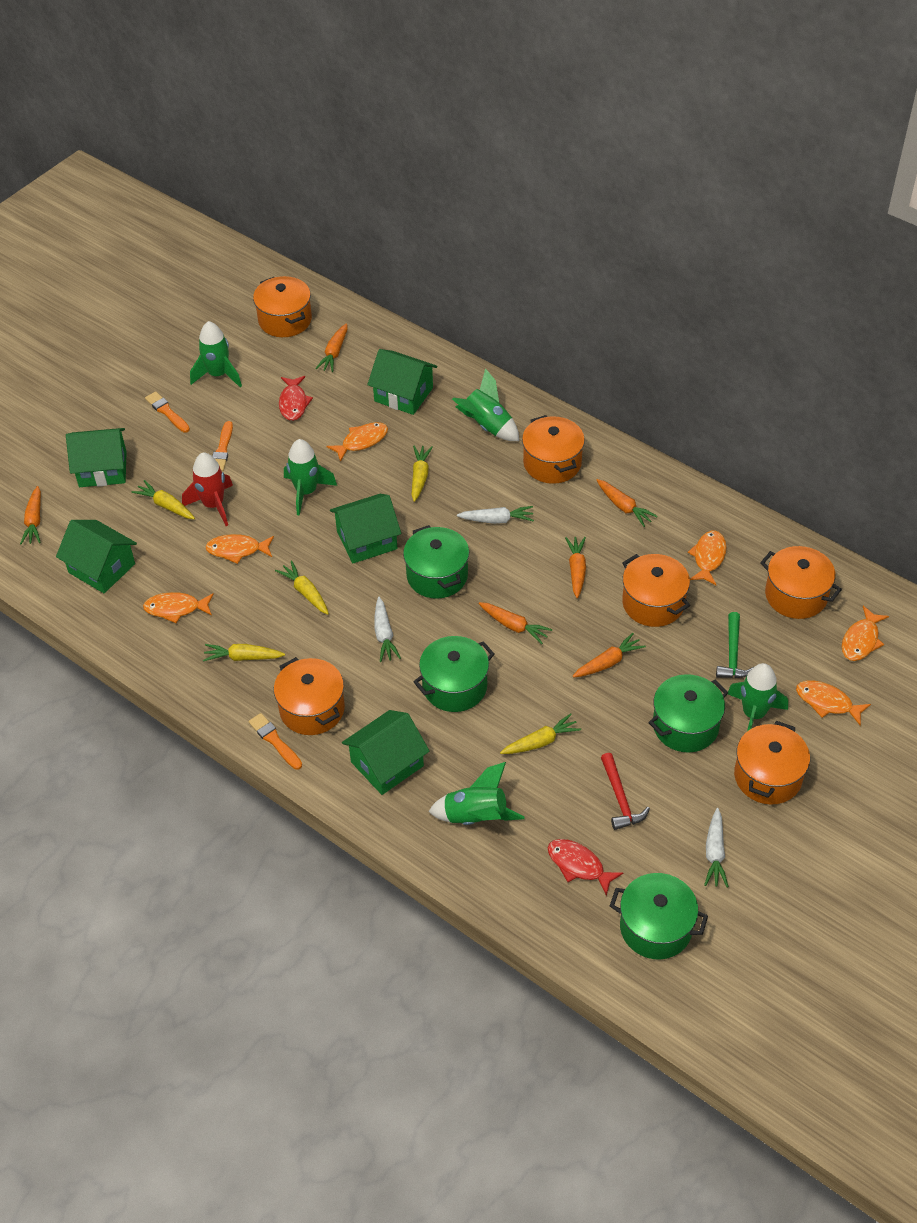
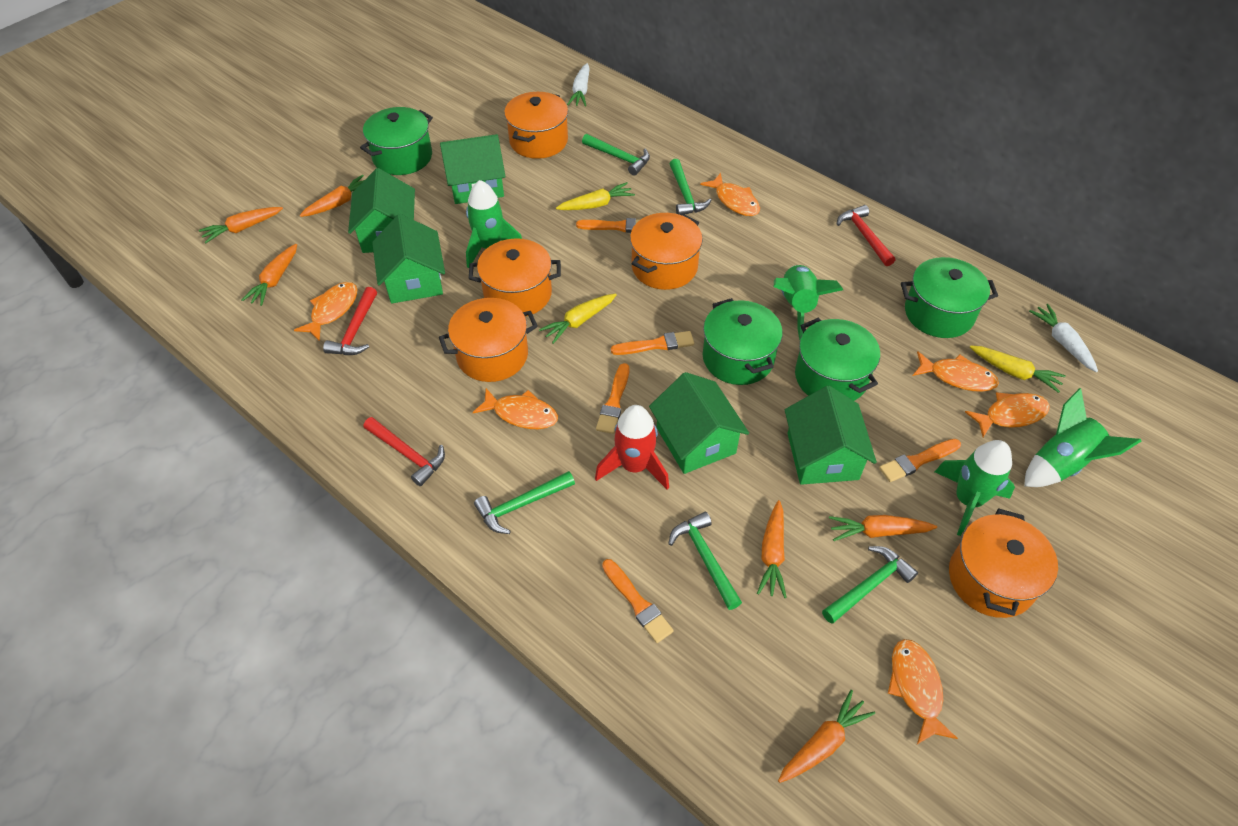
green hammer: [716,612,754,678] = 1 -> [474,471,575,534] [582,134,650,176] [668,512,742,610] [670,159,712,215] [822,546,918,624] = 5
green rocket: [190,321,242,387] [284,439,337,516] [428,762,525,825] [452,368,519,441] [728,663,788,731] = 5 -> [466,180,522,268] [774,265,843,340] [935,440,1015,536] [1024,388,1142,487] = 4
orange brush: [145,391,190,433] [212,421,233,471] [248,713,302,770] = 3 -> [576,218,640,233] [596,363,629,434] [602,559,674,643] [611,331,694,355] [879,439,961,482] = 5
orange pot: [253,276,312,337] [274,657,345,735] [522,415,585,484] [622,554,690,627] [734,721,810,805] [760,546,842,619] = 6 -> [439,298,538,382] [469,238,561,317] [504,92,568,159] [630,213,703,290] [949,508,1058,618] = 5
red fish: [279,376,313,421] [548,839,623,896] = 2 -> none = 0
red hammer: [601,753,650,830] = 1 -> [323,287,377,355] [364,417,445,486] [837,205,895,266] = 3
white carrot: [374,597,401,662] [457,506,534,524] [704,808,729,887] = 3 -> [567,63,590,106] [1029,304,1098,372] = 2
yellow carrot: [132,480,195,519] [203,644,285,661] [275,560,329,615] [412,445,433,502] [500,714,581,754] = 5 -> [539,294,617,344] [556,182,635,210] [970,346,1066,393] = 3

